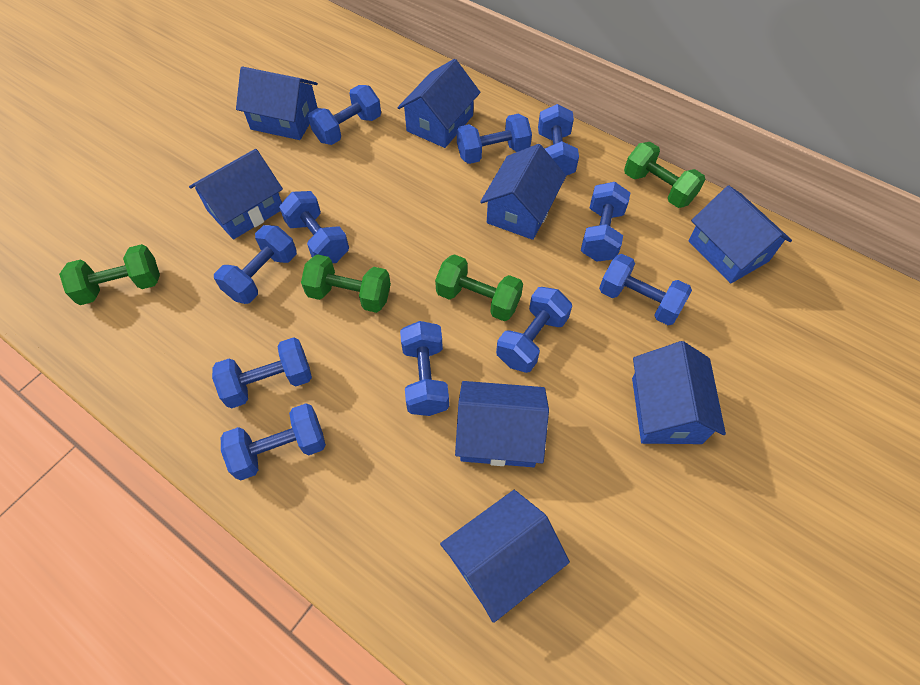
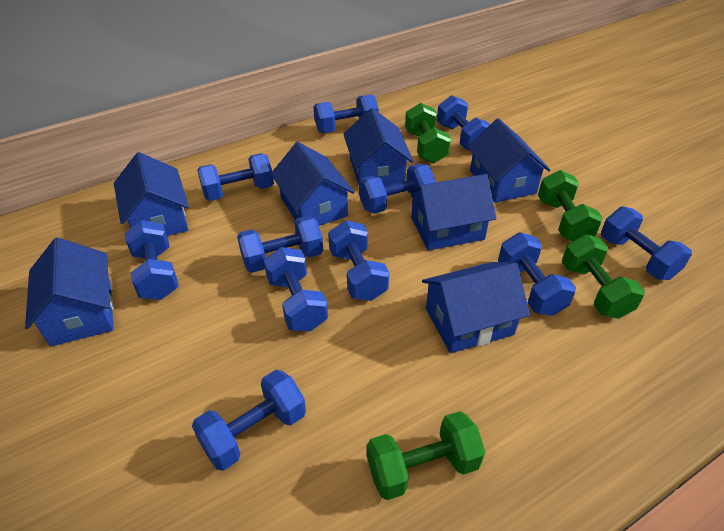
blue house: [189,149,283,240] [236,66,318,140] [397,59,480,148] [440,490,570,623] [455,381,549,467] [480,144,566,240] [632,341,726,444] [688,185,792,284] = 8 -> [25,237,114,347] [114,152,189,236] [271,142,355,226] [344,108,414,186] [408,174,497,250] [422,262,530,353] [467,118,550,203] = 7

